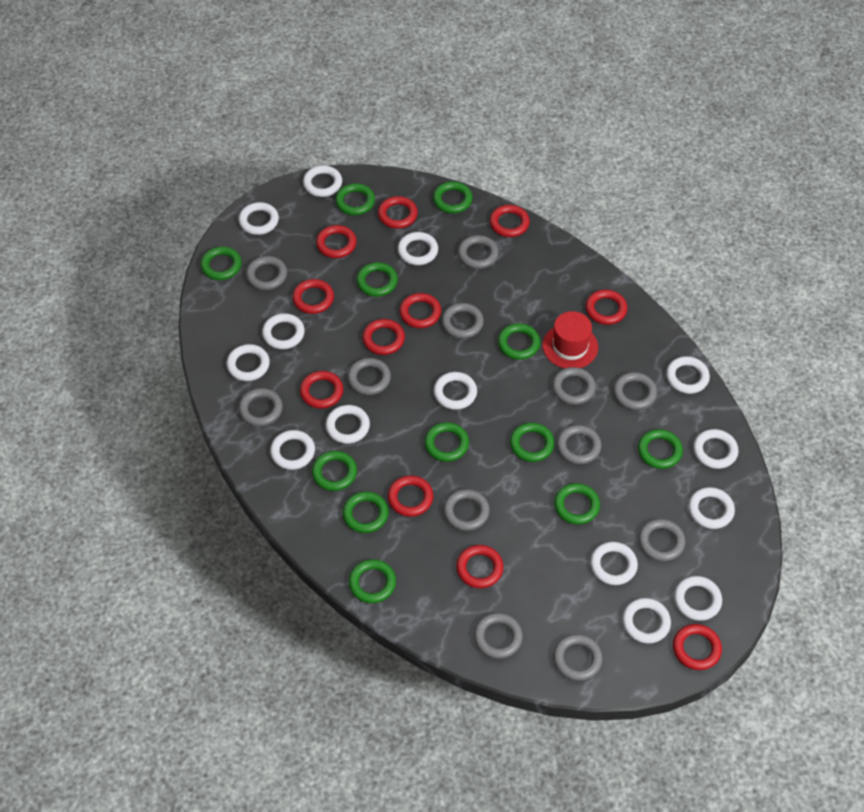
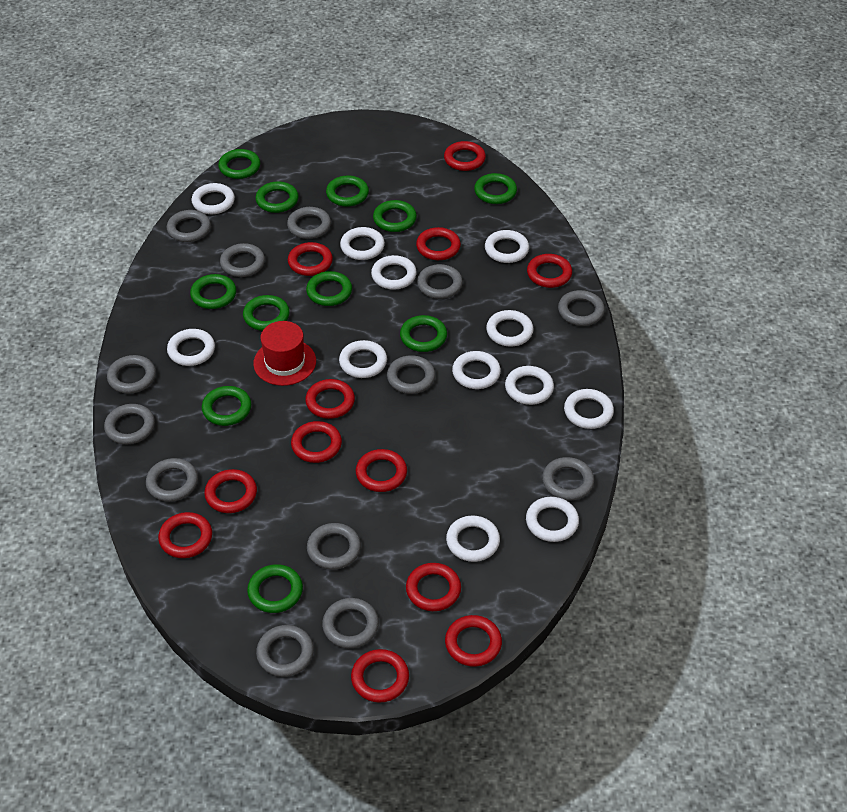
green ring: [201,246,242,280] [312,451,357,491] [335,183,375,215] [343,491,389,533] [349,559,396,603] [356,262,398,297] [424,422,469,462] [433,182,473,213] [498,323,540,360] [510,423,555,462] [554,483,600,525] [638,429,683,469] = 12 -> [190,274,236,309] [202,386,251,426] [218,149,260,179] [243,295,290,331] [247,564,303,613] [256,181,299,213] [306,271,352,306] [326,175,369,207] [373,200,417,232] [400,315,447,352] [474,173,517,204] = 11
grey ring: [239,388,283,426] [246,256,287,290] [348,358,391,395] [442,303,484,338] [443,489,490,531] [458,235,499,269] [474,613,523,659] [552,367,596,405] [553,634,602,681] [557,425,601,464] [613,372,657,410] [639,519,685,561] = 12 -> [104,404,155,444] [107,355,156,394] [146,458,198,502] [167,210,211,242] [220,243,265,277] [256,625,314,677] [287,207,331,239] [307,523,361,569] [322,598,379,648] [387,355,435,394] [417,264,463,299] [542,457,594,500] [558,290,605,326] = 13
red ring: [292,279,334,314] [300,371,343,409] [316,225,357,258] [362,319,405,355] [378,196,418,229] [388,475,433,517] [399,293,441,328] [456,545,504,588] [490,205,530,237] [585,290,627,325] [673,624,722,670] = 11 -> [158,512,212,558] [204,469,257,513] [288,242,333,276] [291,421,342,463] [305,379,355,419] [351,649,409,703] [356,449,407,492] [406,563,461,611] [416,227,461,260] [444,141,486,171] [445,615,502,667] [527,254,572,288] = 12
white ring: [227,344,270,381] [239,202,279,235] [262,313,305,349] [270,430,315,470] [303,165,342,197] [326,405,370,444] [398,232,438,265] [434,372,477,410] [590,542,638,585] [622,598,671,644] [666,356,710,394] [674,576,722,621] [688,487,735,529] [693,429,738,469] = 14 -> [167,329,215,366] [191,183,235,214] [339,340,387,378] [340,227,385,260] [371,255,417,290] [446,516,500,562] [452,351,501,389] [485,230,529,263] [486,310,534,346] [505,366,554,405] [526,497,579,542] [564,389,614,429] = 12

